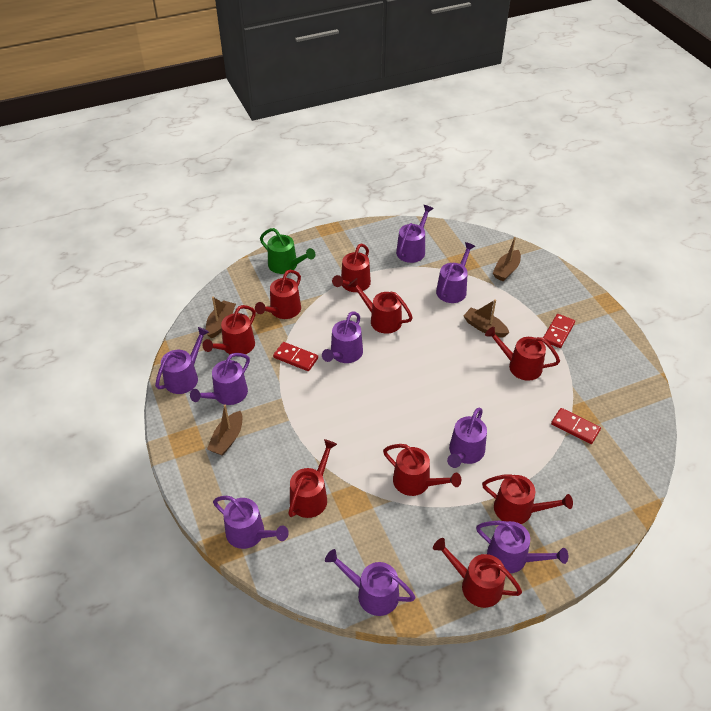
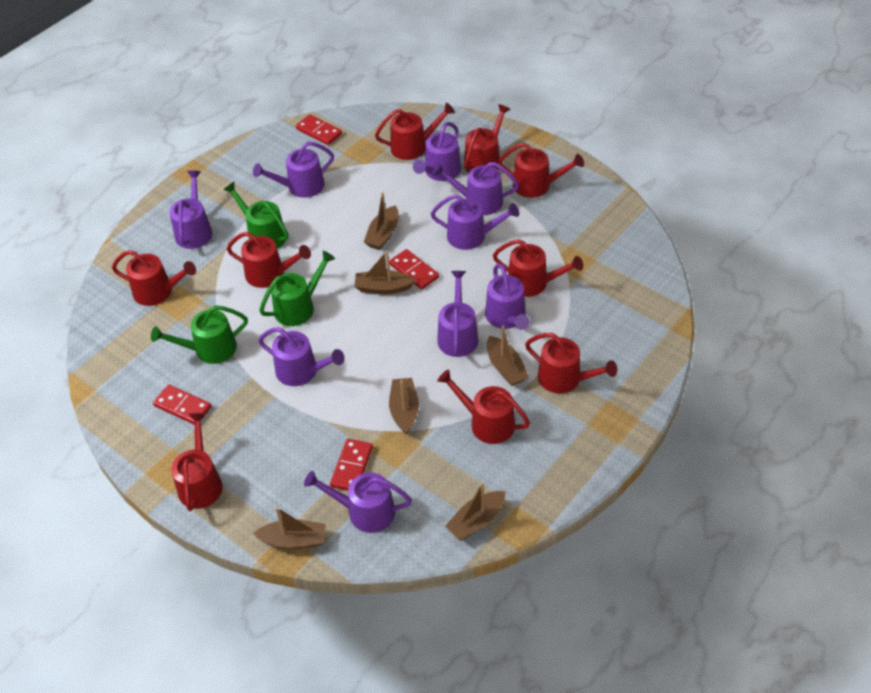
brown boat: [206,297,236,339] [207,405,242,456] [463,299,509,337] [493,237,521,281] = 4 -> [253,507,326,549] [354,251,416,294] [364,192,399,250] [389,378,419,435] [445,482,505,541] [487,326,529,386] = 6
green watering can: [260,228,315,274] = 1 -> [151,305,248,364] [223,182,289,249] [259,251,335,326] = 3
red domino: [273,342,318,371] [543,314,575,348] [551,408,601,444] = 3 -> [153,385,212,425] [296,114,342,145] [330,439,373,491] [389,249,439,290] = 4

